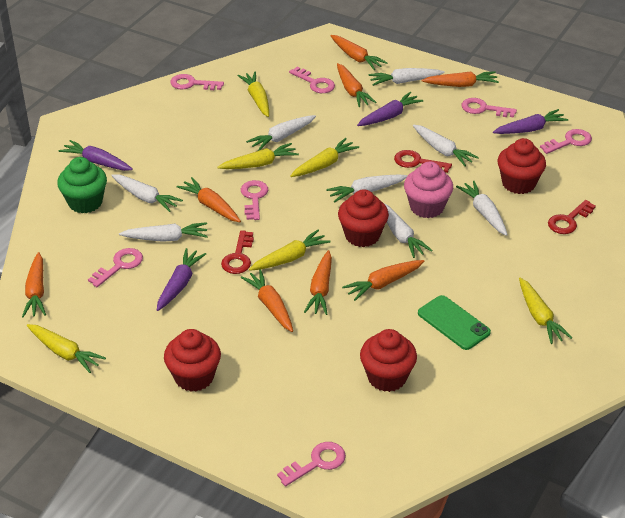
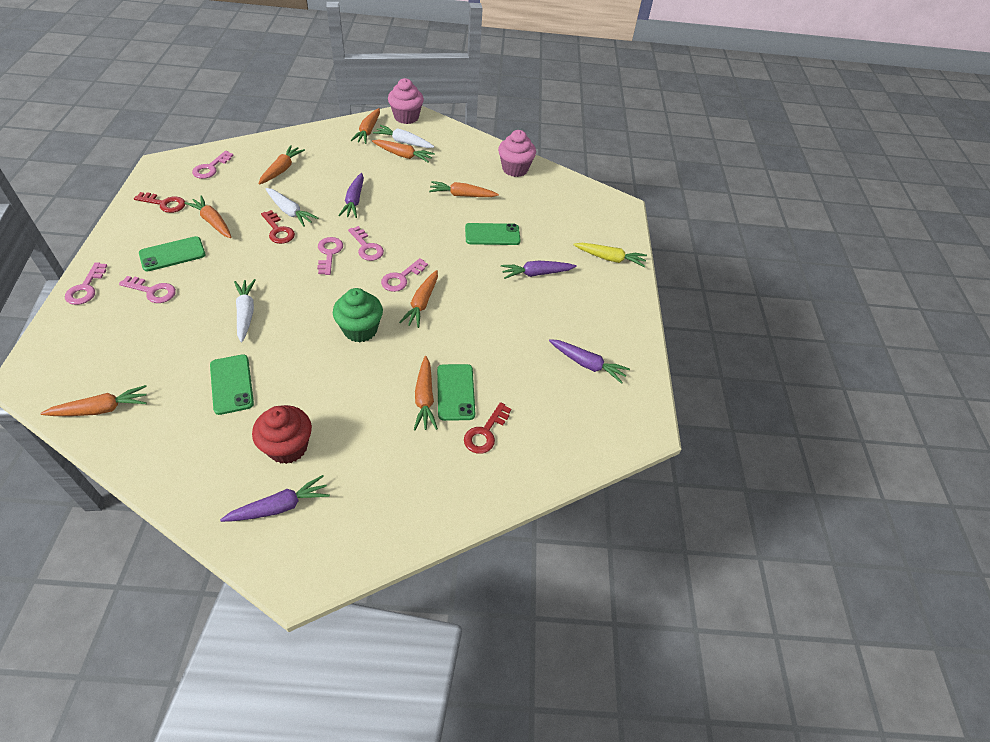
green phone: [418,295,491,350] = 1 -> [139,236,206,272] [210,354,254,415] [437,364,475,421] [465,223,521,245] = 4
pink cupcake: [404,162,453,218] = 1 -> [388,78,424,124] [498,130,536,177] = 2
pink key: [88,248,143,287] [170,74,224,90] [241,180,268,220] [277,442,346,487] [289,67,335,93] [461,98,517,118] [540,129,592,154] = 7 -> [65,262,107,305] [119,276,176,303] [192,151,234,179] [317,237,343,275] [348,226,384,261] [381,258,428,292] = 6
red cupcake: [164,329,221,392] [338,189,389,247] [360,329,417,392] [498,138,546,194] = 4 -> [252,405,312,464] = 1
white carrot: [111,174,183,212] [119,222,208,242] [246,115,316,151] [326,174,408,202] [369,68,445,86] [385,204,433,258] [413,124,479,167] [456,181,508,236] = 8 -> [234,279,255,342] [265,188,318,227] [373,125,434,148] = 3
yellow carrot: [27,324,106,373] [217,143,299,169] [237,72,269,117] [249,230,330,271] [290,138,359,177] [519,278,572,344] = 6 -> [573,243,647,267] = 1

